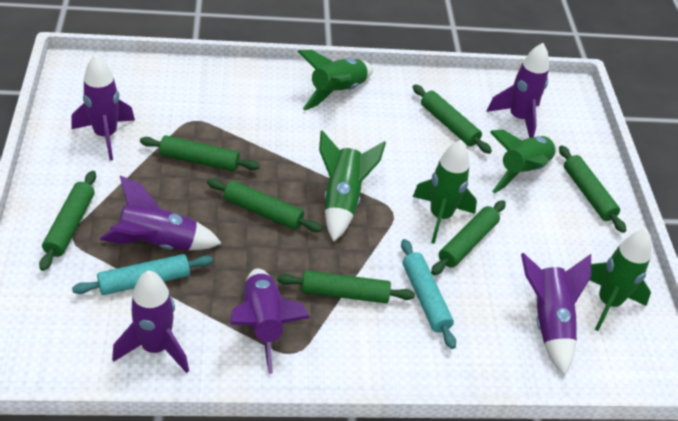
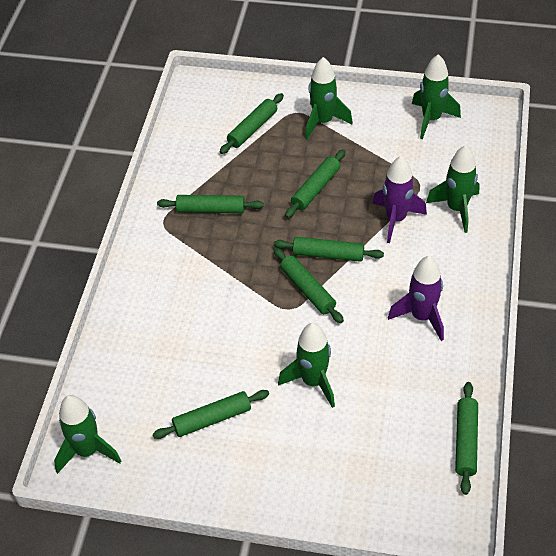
purple rocket: [71,54,135,160] [100,175,222,250] [112,270,189,373] [230,269,310,374] [486,43,549,138] [521,253,591,376] = 6 -> [373,156,427,243] [388,256,444,341] = 2
turquoise rolling pin: [72,254,213,295] [401,239,456,349] = 2 -> none = 0

